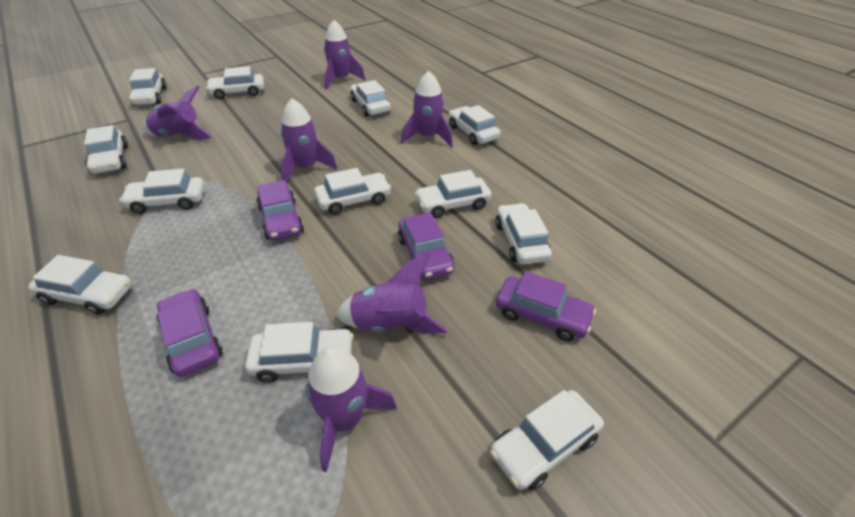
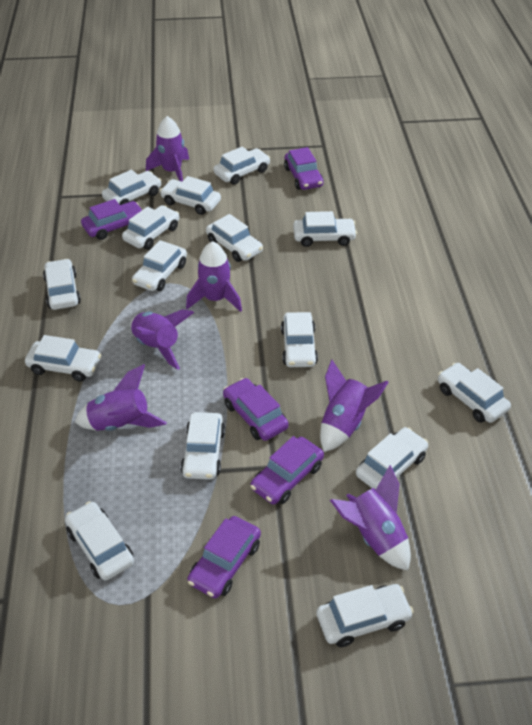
purple car: [157,289,223,377] [256,180,304,240] [398,213,455,280] [496,271,596,341] = 4 -> [81,199,142,240] [187,516,261,598] [223,378,289,441] [250,436,324,504] [284,147,324,190] = 5
white car: [28,255,132,315] [84,125,128,174] [119,169,205,214] [129,68,167,106] [206,66,264,99] [245,322,353,383] [314,168,391,215] [350,80,391,117] [414,170,492,218] [448,105,501,145] [490,390,604,490] [495,203,552,265] = 12 -> [25,335,101,381] [43,259,81,310] [65,501,134,581] [102,170,162,205] [122,205,179,249] [132,240,187,291] [160,176,221,215] [181,412,225,480] [206,214,263,262] [213,147,270,185] [281,312,318,367] [293,211,357,247] [316,584,414,647] [356,427,428,490] [438,363,511,423] = 15

